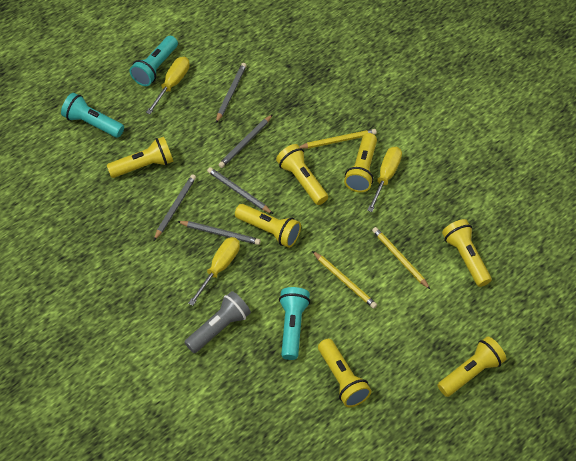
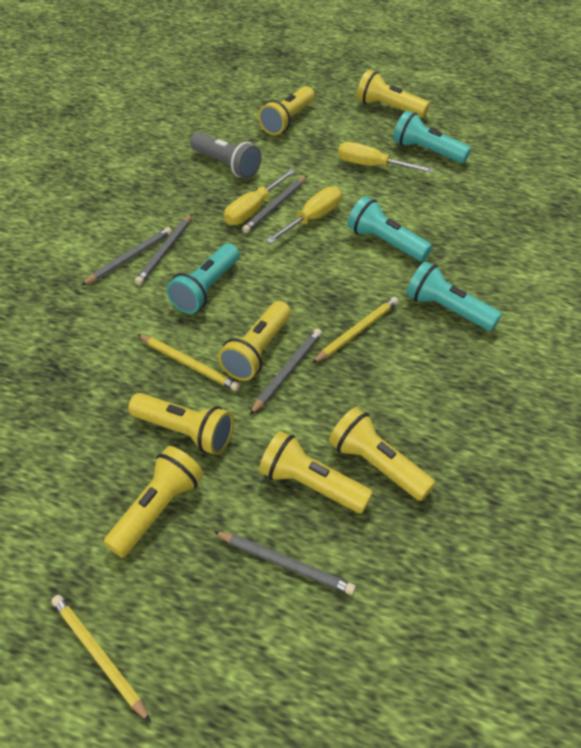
turquoise flashlight: [61,93,124,138] [130,36,178,86] [279,287,310,360] = 3 -> [166,243,239,314] [347,196,432,262] [393,111,471,163] [406,261,502,331] = 4

